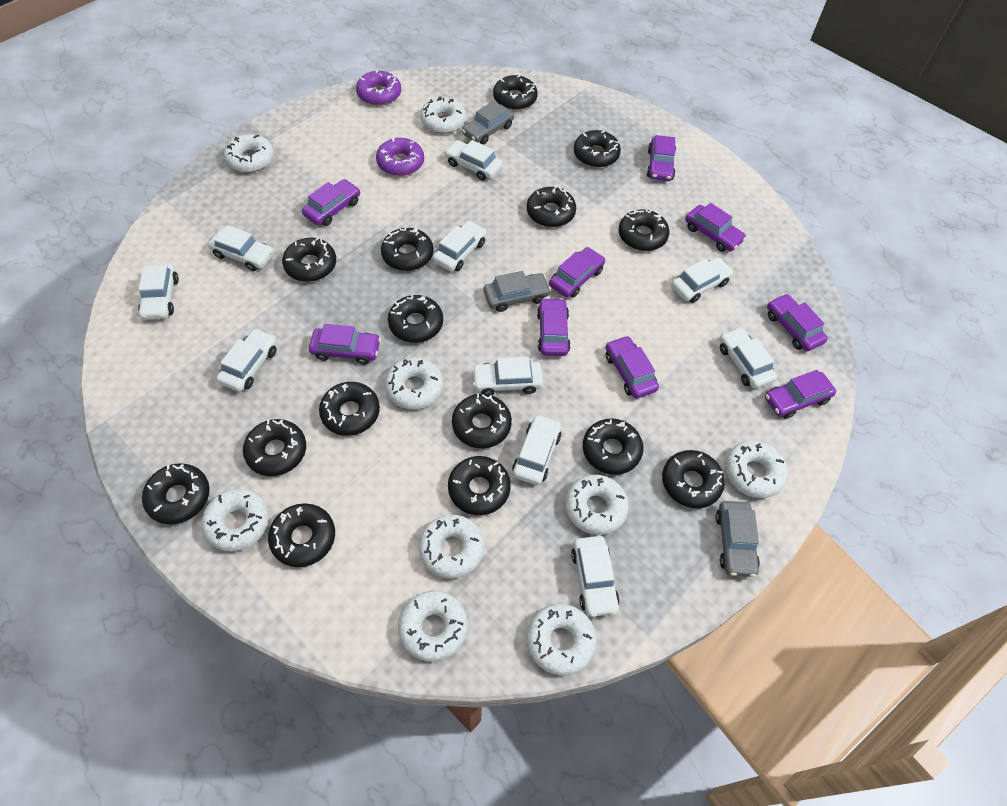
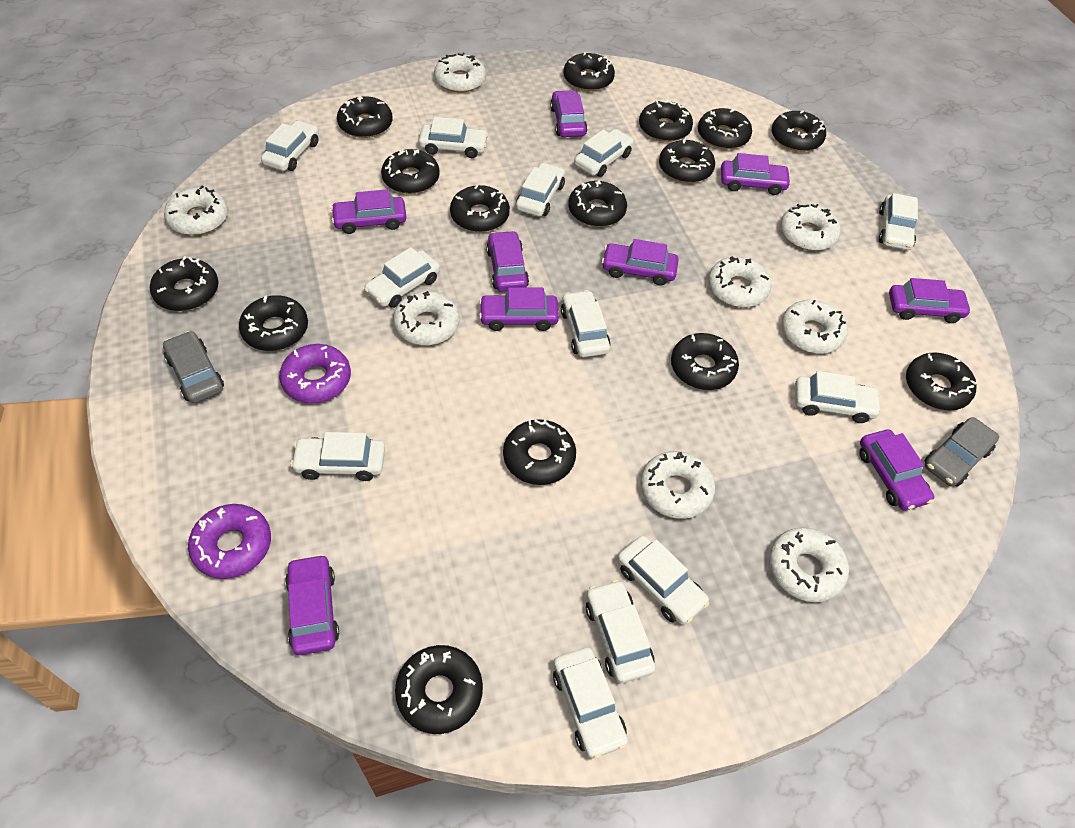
grey car: [462,101,514,145] [483,271,551,312] [715,501,760,577] = 3 -> [163,331,224,403] [924,417,999,487] = 2
white car: [138,264,179,320] [208,225,274,271] [216,329,277,392] [433,221,487,271] [444,140,503,181] [472,357,543,395] [512,414,562,485] [571,536,620,617] [671,257,733,303] [720,327,777,389] = 10 -> [261,120,319,171] [290,432,385,481] [364,247,440,308] [419,117,488,158] [516,162,565,217] [553,647,628,759] [561,290,611,357] [574,129,634,177] [586,580,655,683] [617,535,709,625] [795,371,882,423] [879,193,918,250] = 12
white donut: [201,489,269,552] [224,134,274,173] [385,357,443,410] [398,591,468,662] [419,515,484,579] [420,96,466,134] [527,604,596,676] [565,475,629,535] [725,441,788,498] = 9 -> [164,186,228,235] [393,291,460,345] [434,53,486,93] [640,451,715,519] [708,256,772,307] [769,527,849,602] [780,204,841,251] [781,300,848,354] = 8

